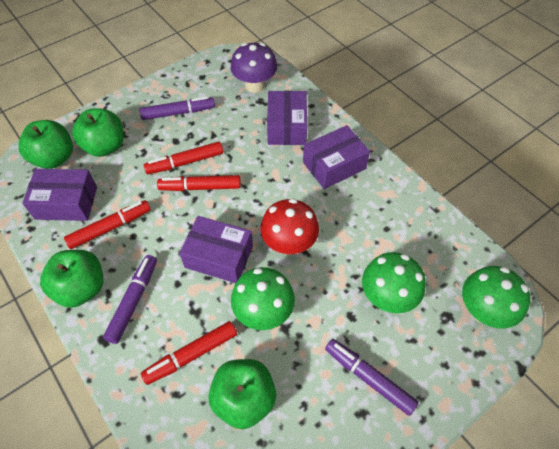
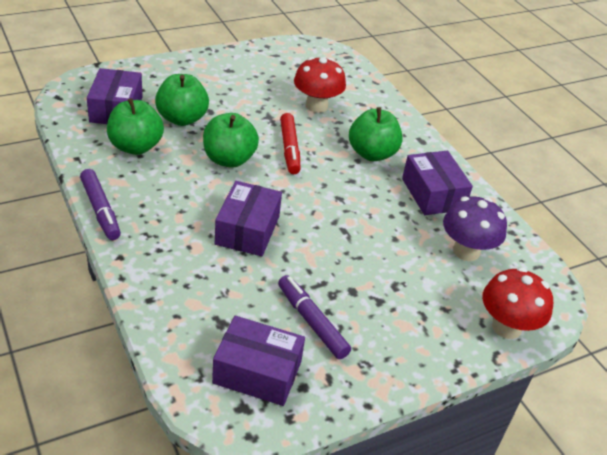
green mushroom: [231,267,295,330] [362,252,426,313] [462,266,530,328] = 3 -> none = 0
purple marker: [103,255,157,344] [139,96,215,120] [325,339,419,416] = 3 -> [80,169,121,240] [278,275,351,359] = 2
red marker: [64,200,151,249] [141,321,237,385] [143,142,223,174] [157,175,241,191] = 4 -> [280,113,300,174] = 1
red mushroom: [260,198,319,255] = 1 -> [294,57,346,113] [482,267,553,339] = 2

